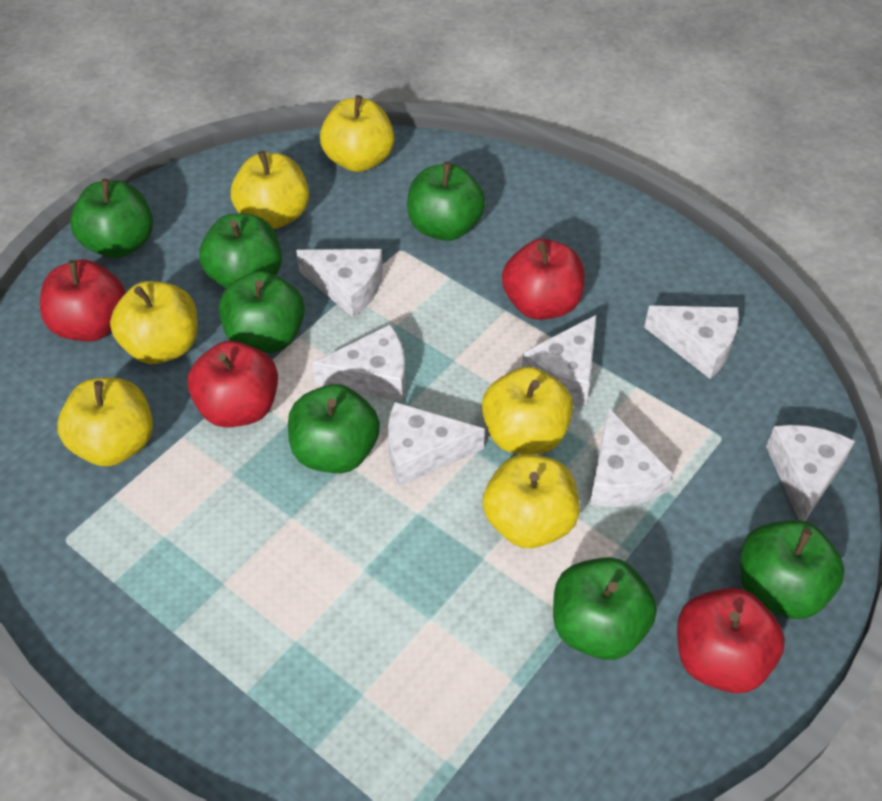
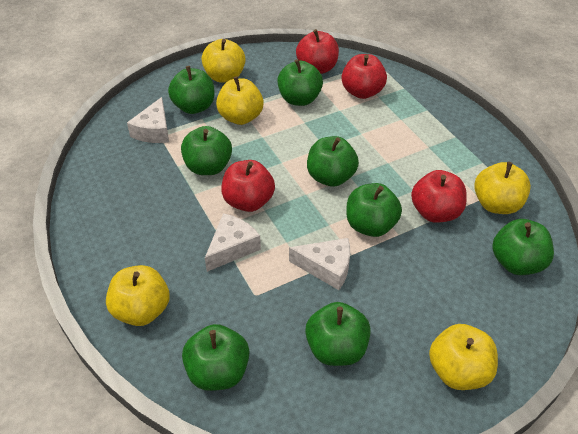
green apple: [70,179,153,258] [199,214,282,289] [219,271,305,353] [288,384,380,473] [407,162,485,241] [553,557,657,660] [740,520,845,619] = 7 -> [168,66,215,114] [181,126,232,175] [182,324,249,391] [277,59,323,106] [305,302,371,366] [307,136,359,187] [346,183,402,237] [492,219,554,275] = 8
white cheese: [296,249,383,318] [312,324,405,402] [388,402,485,486] [522,315,596,405] [590,407,672,507] [644,306,739,379] [766,425,855,521] = 7 -> [127,97,169,143] [205,213,261,272] [289,238,350,290] = 3
yellow apple: [57,378,153,466] [110,281,198,364] [231,151,309,229] [320,95,395,172] [482,367,573,455] [483,454,580,548] = 6 -> [106,265,170,326] [201,39,246,83] [216,76,264,125] [429,324,498,390] [474,162,531,214] = 5

